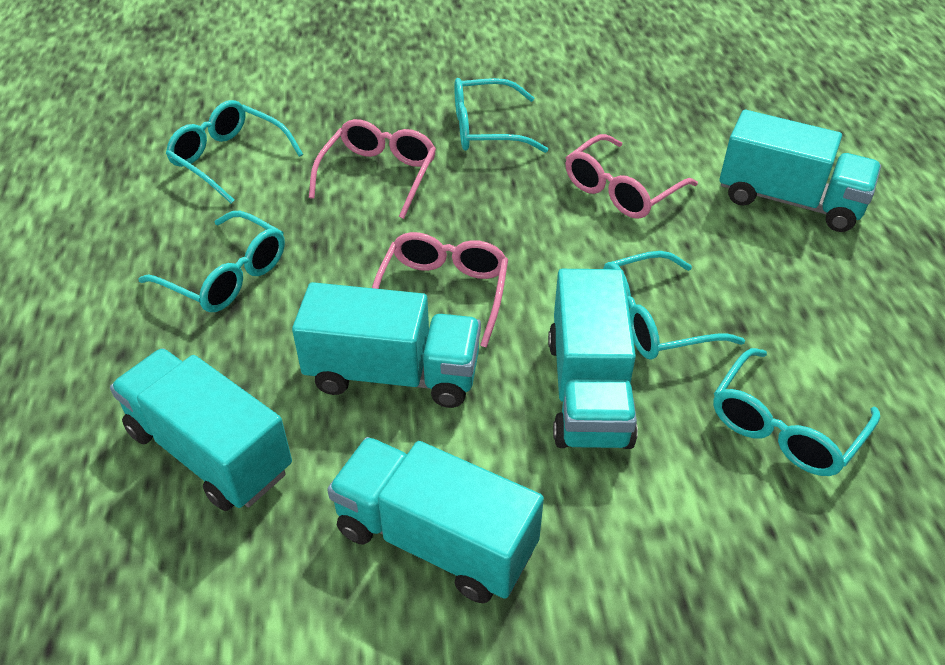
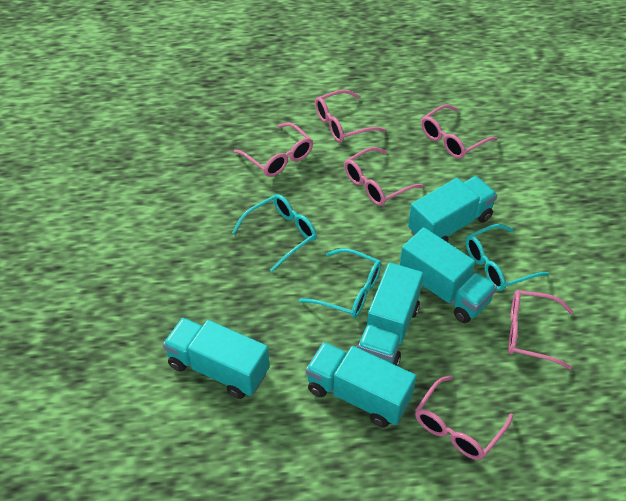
pink glasses: [309,119,436,219] [372,232,508,348] [566,134,698,219] = 3 -> [234,122,313,177] [315,90,386,142] [344,147,424,206] [415,376,513,460] [421,104,498,159] [508,290,574,370] = 6
turquoise glasses: [138,211,285,312] [166,100,303,204] [454,78,548,153] [603,251,745,360] [713,348,880,476] = 5 -> [232,194,317,272] [299,248,381,318] [466,224,549,291] = 3

